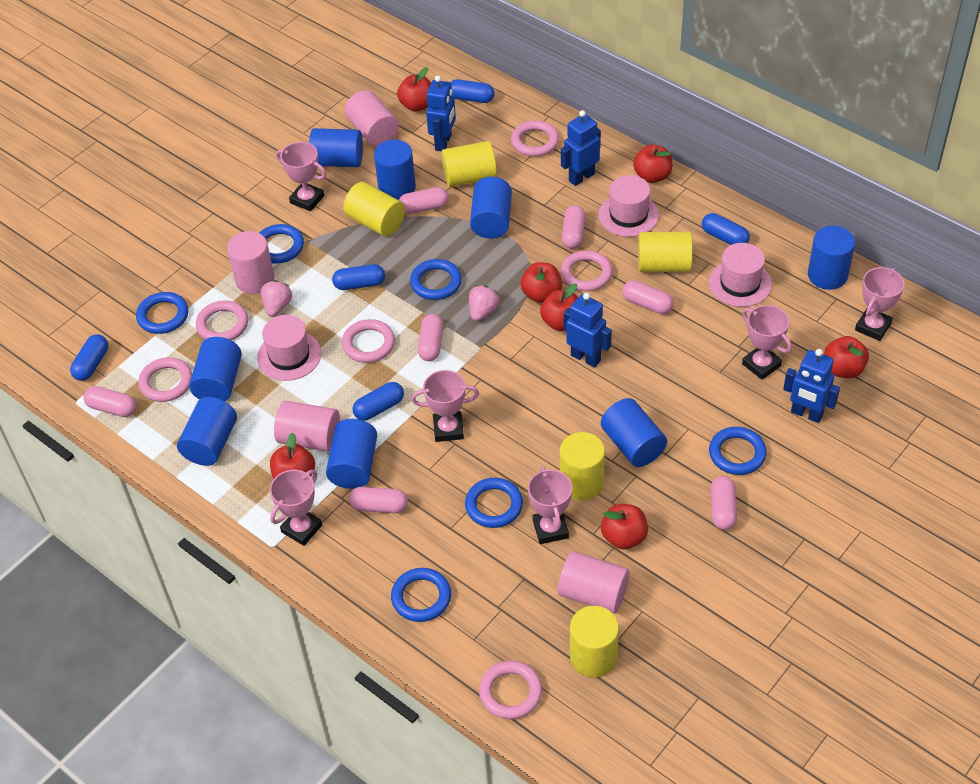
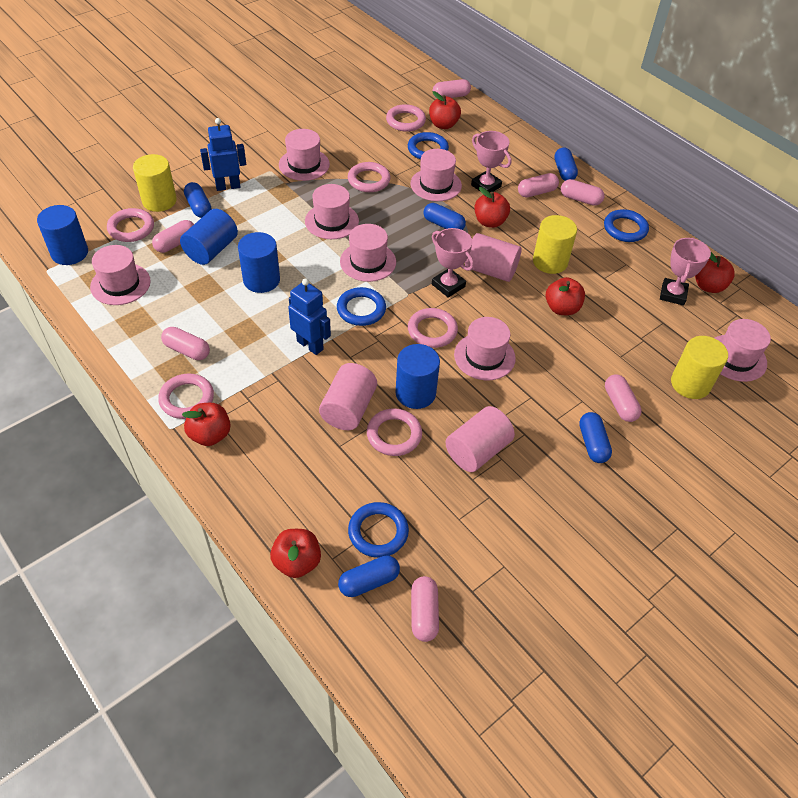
blue cylinder: [177,397,237,466] [189,337,242,401] [309,128,363,167] [326,419,377,489] [374,140,416,200] [470,177,512,239] [601,398,667,467] [808,226,855,290] = 8 -> [37,205,88,265] [180,209,238,265] [238,232,280,293] [395,344,440,409] = 4
blue ring: [136,292,188,334] [259,224,304,264] [391,568,451,622] [410,259,462,300] [465,478,523,528] [709,427,767,475] = 6 -> [337,287,386,326] [348,502,409,558] [408,132,449,159] [604,209,649,242] = 4
blue robot: [426,76,456,151] [561,110,601,186] [564,293,612,368] [783,349,840,423] = 4 -> [200,118,246,191] [288,278,331,355] = 2
pink cylinder: [227,231,274,294] [274,401,340,452] [345,90,399,146] [558,551,629,613] = 4 -> [319,363,377,430] [446,406,515,472] [465,233,521,282] = 3
pink hat: [257,315,321,381] [599,175,659,237] [709,243,772,307] = 3 -> [90,245,151,305] [279,129,330,181] [305,184,359,239] [340,224,396,282] [410,149,462,201] [454,317,516,380] [715,319,771,382] = 7
pink strawberry: [261,280,292,317] [469,285,500,321] = 2 -> none = 0
pink trophy: [270,470,322,546] [276,142,326,211] [411,370,479,442] [528,466,572,544] [742,305,792,380] [855,267,905,341] = 6 -> [432,228,474,298] [471,131,511,193] [660,238,711,306] = 3
red apple: [270,433,315,479] [397,67,431,112] [521,262,562,303] [540,283,578,331] [601,504,648,550] [633,144,672,183] [824,336,869,378] = 7 -> [182,403,231,446] [270,529,321,578] [429,91,461,129] [474,187,510,228] [546,277,585,315] [695,252,735,293] = 6
yellow cylinder: [343,182,405,237] [441,141,497,187] [560,432,605,500] [570,606,619,677] [638,232,692,272] = 5 -> [133,154,177,212] [533,215,577,274] [671,336,728,399] = 3

